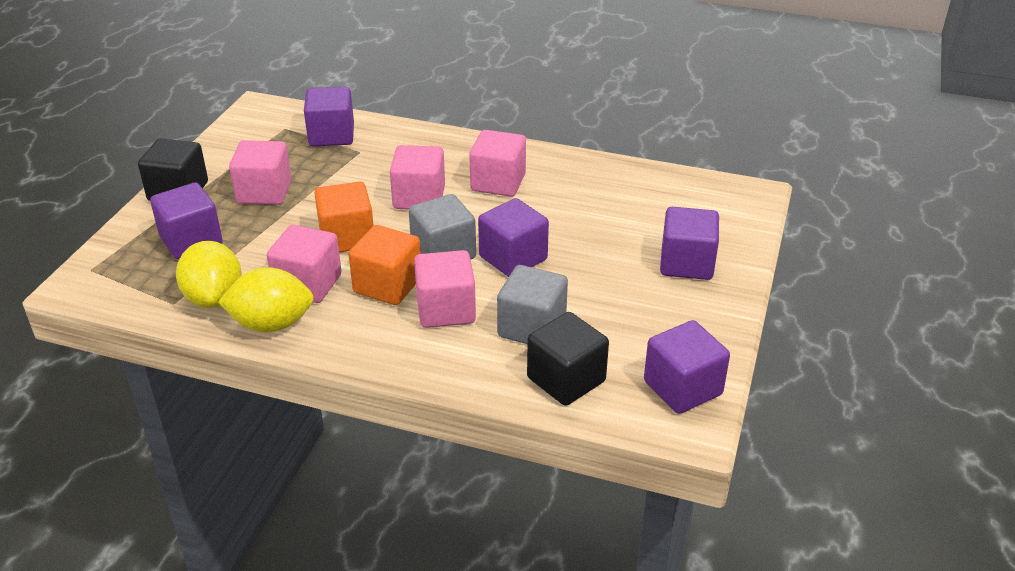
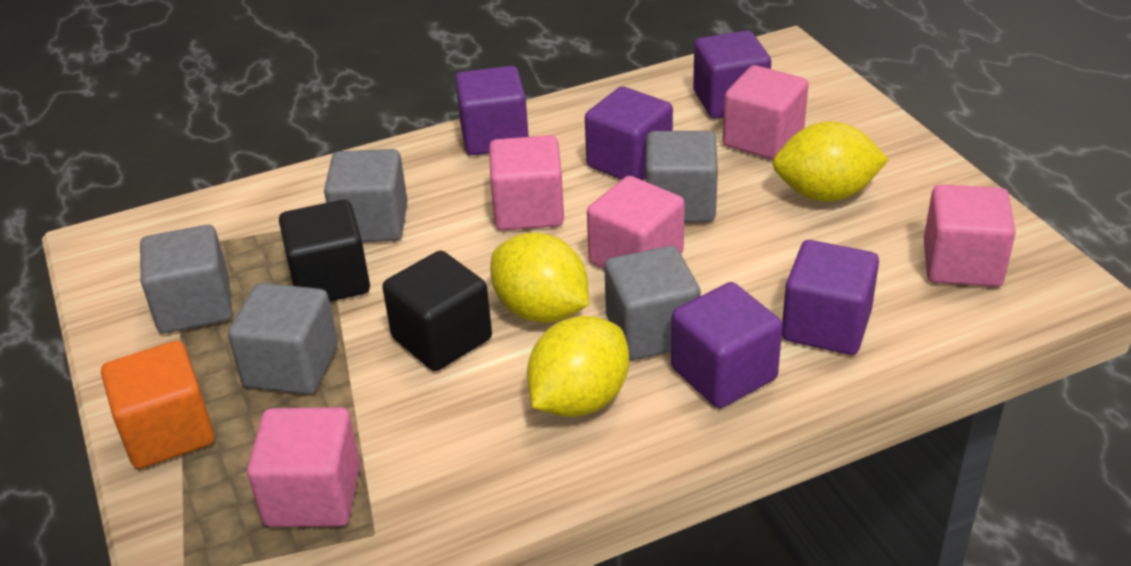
grey cube: [409,194,476,259] [497,265,568,344] = 2 -> [140,225,232,333] [228,283,338,394] [324,149,408,242] [604,246,701,360] [646,131,718,223] = 5
orange cube: [314,182,374,253] [348,225,421,305] = 2 -> [101,340,215,469] = 1
yellow lemon: [176,241,242,308] [218,267,314,332] = 2 -> [490,233,589,323] [527,316,629,417] [773,121,889,202] = 3

